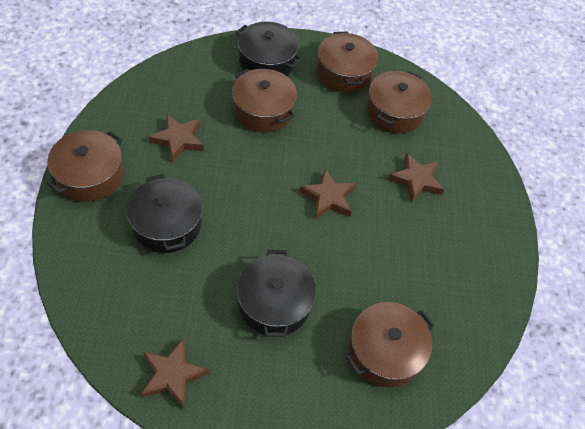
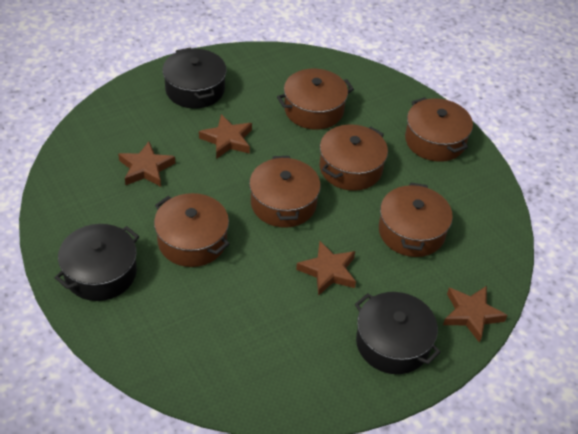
brown pot: [46,130,123,202] [232,69,297,133] [317,31,378,93] [346,302,434,388] [367,71,432,133] = 5 -> [154,193,230,267] [249,156,321,228] [277,69,354,130] [320,124,388,191] [379,183,453,257] [405,97,473,162] = 6

